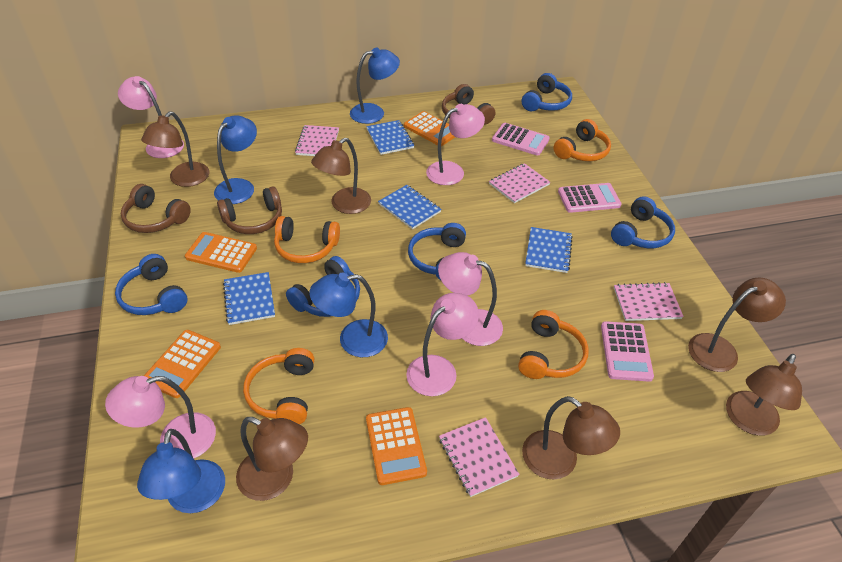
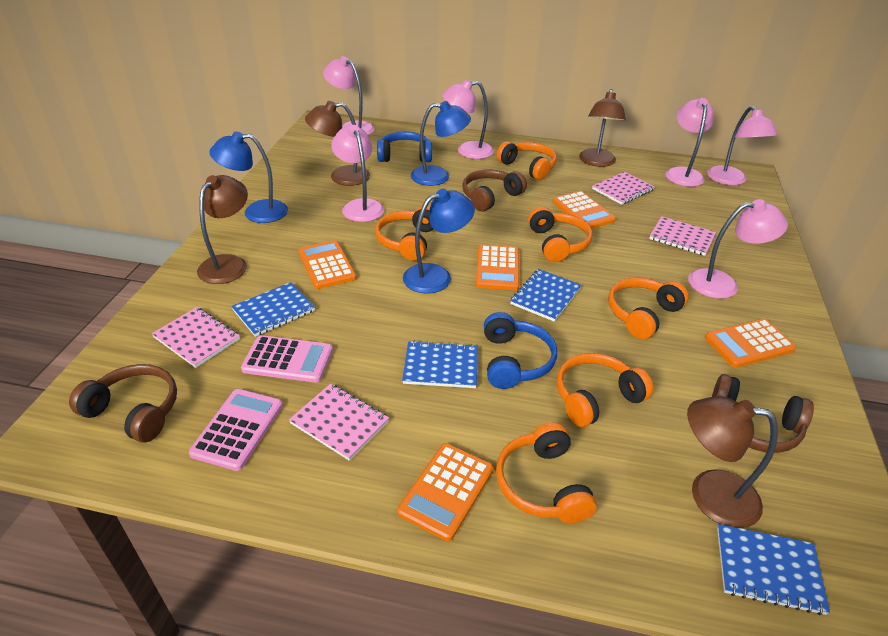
blue headphones: [115,254,187,315] [286,256,360,317] [408,223,466,280] [522,73,572,111] [611,196,675,248] = 5 -> [377,132,432,162] [484,312,557,389] = 2
blue lamp: [137,429,225,513] [214,115,257,204] [310,273,388,357] [350,47,400,124] = 4 -> [209,131,288,223] [403,189,475,294] [411,101,471,186] = 3
brown lamp: [141,111,209,187] [236,417,308,501] [311,138,371,214] [522,396,620,480] [688,277,786,372] [726,354,802,436] = 6 -> [197,175,248,284] [305,101,370,186] [579,89,626,167] [687,396,778,528] = 4
orange calculator: [144,330,221,398] [185,232,257,273] [366,407,427,485] [404,111,455,146] = 4 -> [298,240,357,289] [397,443,494,541] [476,245,519,290] [553,191,616,229] [705,319,796,368] = 5
orange headphones: [243,348,314,424] [274,216,340,263] [518,310,589,379] [553,119,611,161] = 4 -> [375,206,433,261] [496,422,597,524] [497,141,557,180] [528,207,593,262] [557,353,653,427] [608,277,689,339] = 6
pink calculator: [492,123,550,156] [558,183,622,213] [601,321,654,382] = 3 -> [189,389,283,471] [241,335,333,383] = 2
pink lamp: [105,376,216,459] [118,76,184,158] [406,293,479,396] [426,104,485,185] [438,252,503,346] = 5 -> [323,56,375,135] [331,125,384,222] [442,79,494,159] [666,98,714,187] [688,199,788,299] [707,106,777,185] = 6

